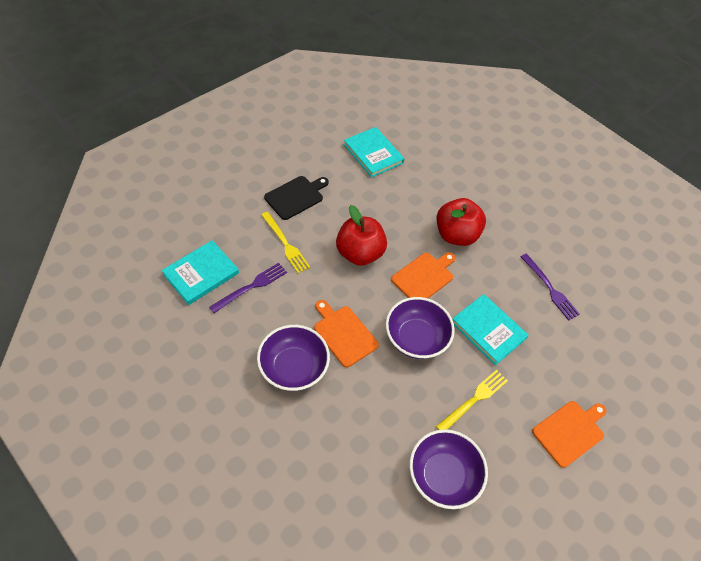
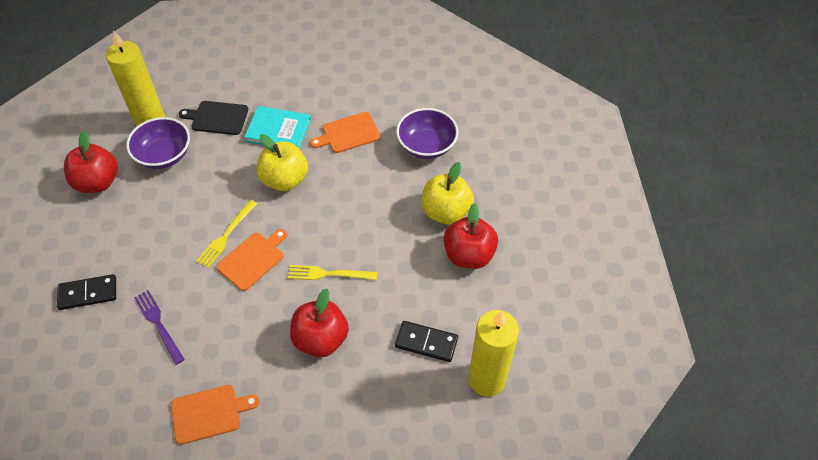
black domino: none = 0 -> [57,274,116,310] [395,321,458,362] = 2
purple bowl: [257,325,330,391] [386,297,455,359] [409,429,488,509] = 3 -> [126,117,190,169] [396,108,458,159] = 2
purple fork: [209,263,287,313] [520,253,580,321] = 2 -> [134,290,185,365] = 1
red apple: [336,205,387,266] [436,198,486,246] = 2 -> [64,131,118,193] [290,288,349,357] [444,203,498,269] = 3
turquoise book: [162,240,239,305] [344,127,404,178] [452,294,529,365] = 3 -> [244,106,311,149] = 1
yellow apple: none = 0 -> [257,134,308,191] [422,162,474,225] = 2
yellow candle: none = 0 -> [106,30,165,127] [469,310,519,396] = 2

